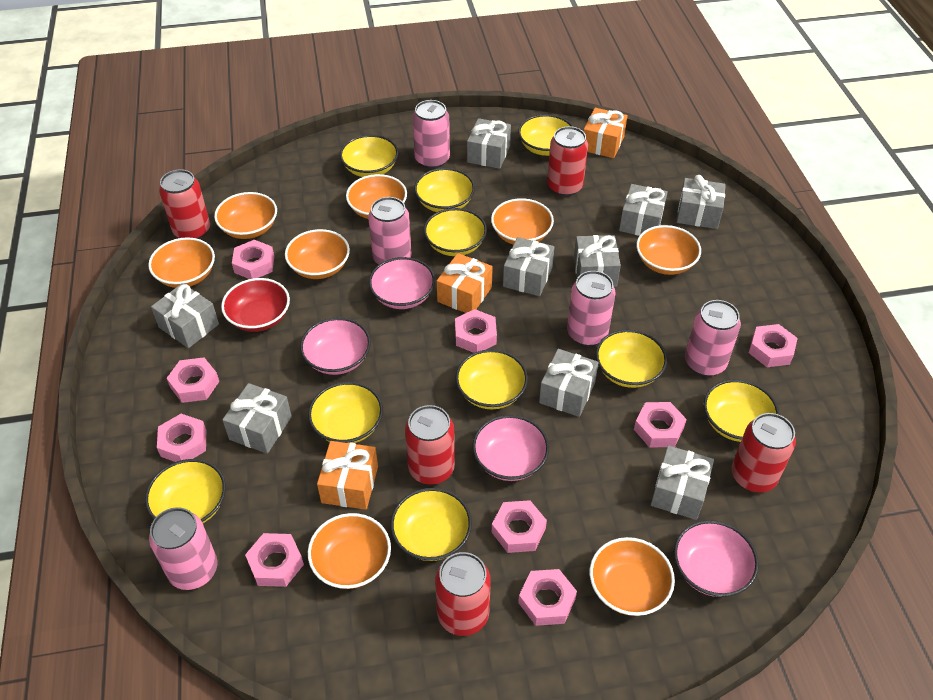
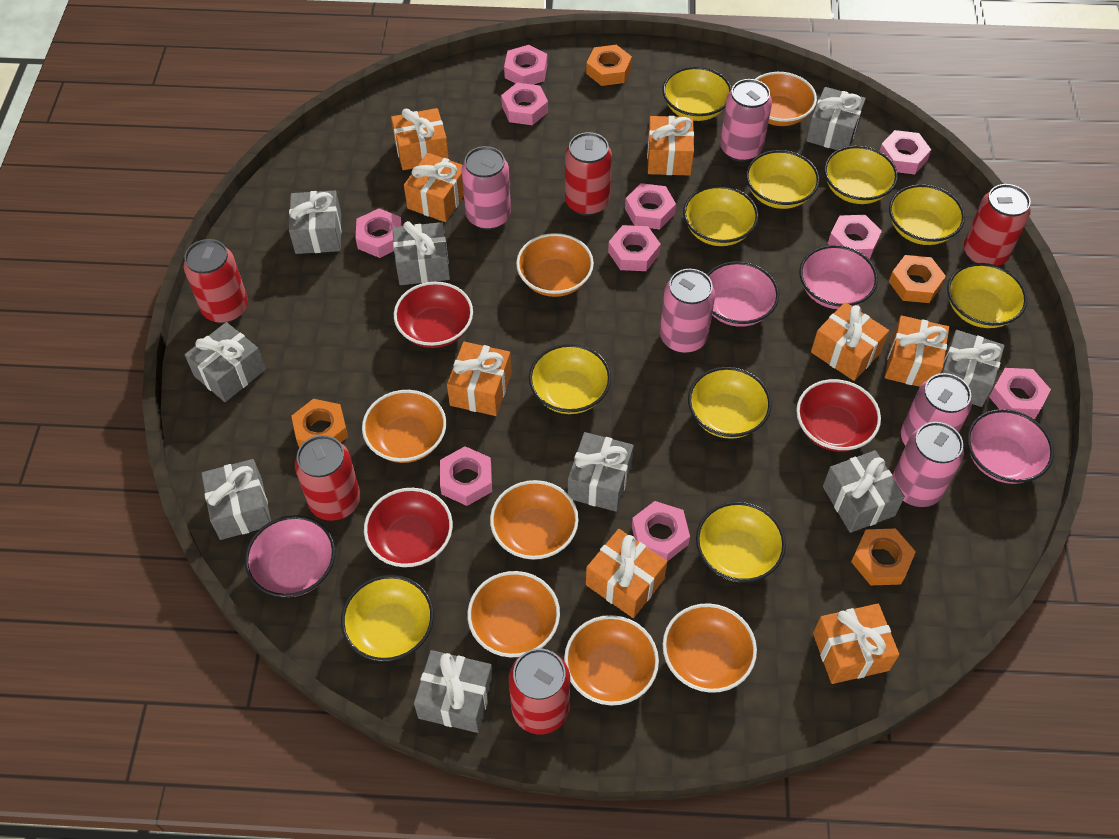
orange bowl: [148,237,215,288] [214,192,277,239] [285,229,350,279] [308,513,391,589] [346,174,407,219] [491,198,554,245] [590,537,675,616] [636,225,701,275] = 8 -> [362,390,446,463] [467,571,560,657] [490,480,579,560] [516,233,594,297] [564,615,659,705] [663,603,757,693] [755,72,817,126] = 7
orange gift: [317,441,378,510] [437,253,493,313] [583,108,628,158] = 3 -> [391,108,449,170] [404,153,464,222] [447,342,512,416] [586,529,667,618] [647,116,694,175] [811,302,889,381] [813,604,899,684] [885,315,949,387] = 8
orange nut: none = 0 -> [291,399,348,448] [586,45,632,86] [851,529,916,585] [889,255,946,303] = 4
pink nut: [157,414,206,462] [167,357,219,403] [232,240,274,279] [245,533,304,587] [455,309,497,353] [492,500,547,553] [518,569,577,626] [634,402,687,448] [749,324,798,367] = 9 -> [356,208,402,258] [440,446,492,506] [501,83,548,125] [504,45,547,85] [608,225,661,271] [625,183,676,229] [632,501,690,561] [828,215,882,259] [880,130,931,174] [989,368,1051,419] = 10
red bowl: [221,278,290,332] = 1 -> [364,488,453,568] [394,282,473,348] [796,379,881,452] = 3

